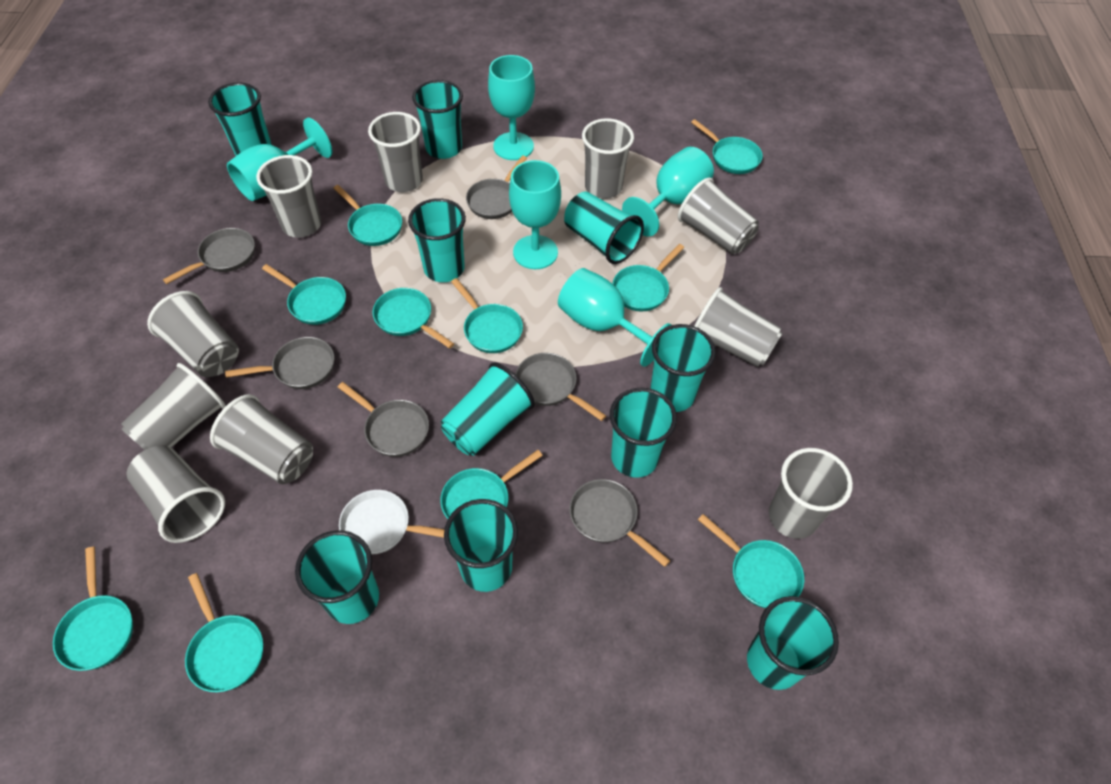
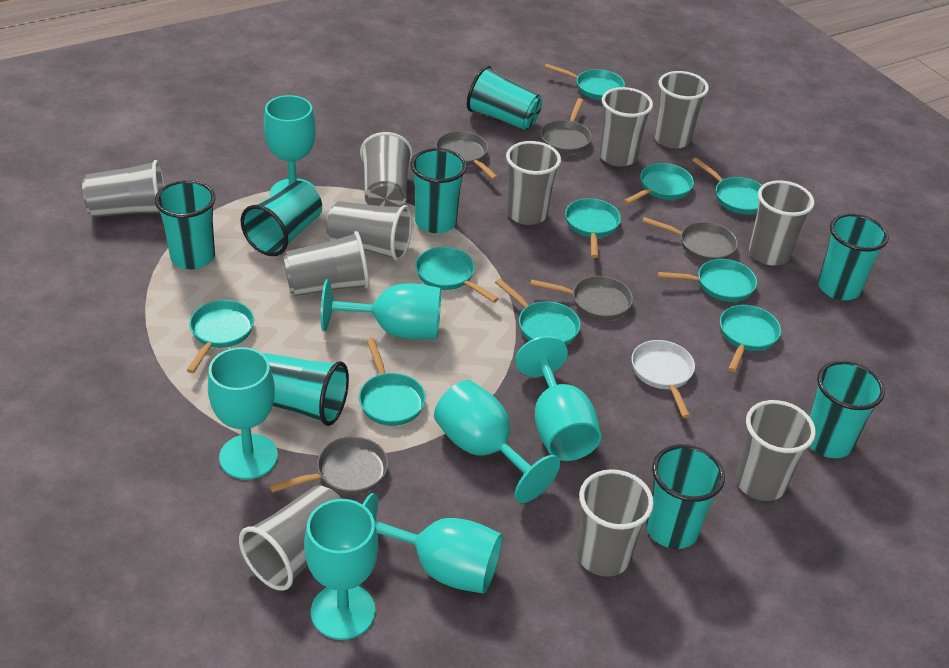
grey cup: [121,363,226,450] [127,445,225,543] [147,291,239,377] [210,394,313,484] [256,155,321,238] [368,112,423,192] [582,118,634,199] [678,178,759,254] [694,287,783,367] [769,448,853,539] = 10 -> [82,160,165,217] [239,485,342,591] [283,231,369,296] [326,201,412,261] [360,132,413,207] [506,141,561,225] [577,469,654,577] [599,87,653,167] [654,71,709,149] [736,400,816,501] [749,180,814,265] = 11
grey pan: [163,228,255,284] [225,337,334,389] [338,382,429,457] [466,155,527,219] [515,353,606,421] [569,479,670,567] = 6 -> [269,437,388,495] [436,131,498,180] [530,276,633,320] [540,98,592,154] [642,217,738,262] = 5
turquoise cup: [208,82,272,156] [295,530,379,624] [408,198,466,282] [412,80,463,159] [441,363,535,456] [444,499,518,592] [564,192,644,264] [610,388,677,478] [650,324,716,412] [747,596,839,690] = 10 -> [155,180,215,269] [241,181,322,256] [264,353,349,426] [410,148,467,233] [467,66,542,130] [646,444,725,549] [809,361,885,458] [818,213,889,300] = 8
turquoise goblet: [227,118,332,201] [488,55,535,160] [509,160,561,269] [558,268,671,367] [622,147,714,236] = 5 -> [208,347,278,480] [264,95,316,196] [304,499,378,640] [321,279,441,340] [363,493,503,594] [434,380,560,503] [515,336,601,461] = 7

